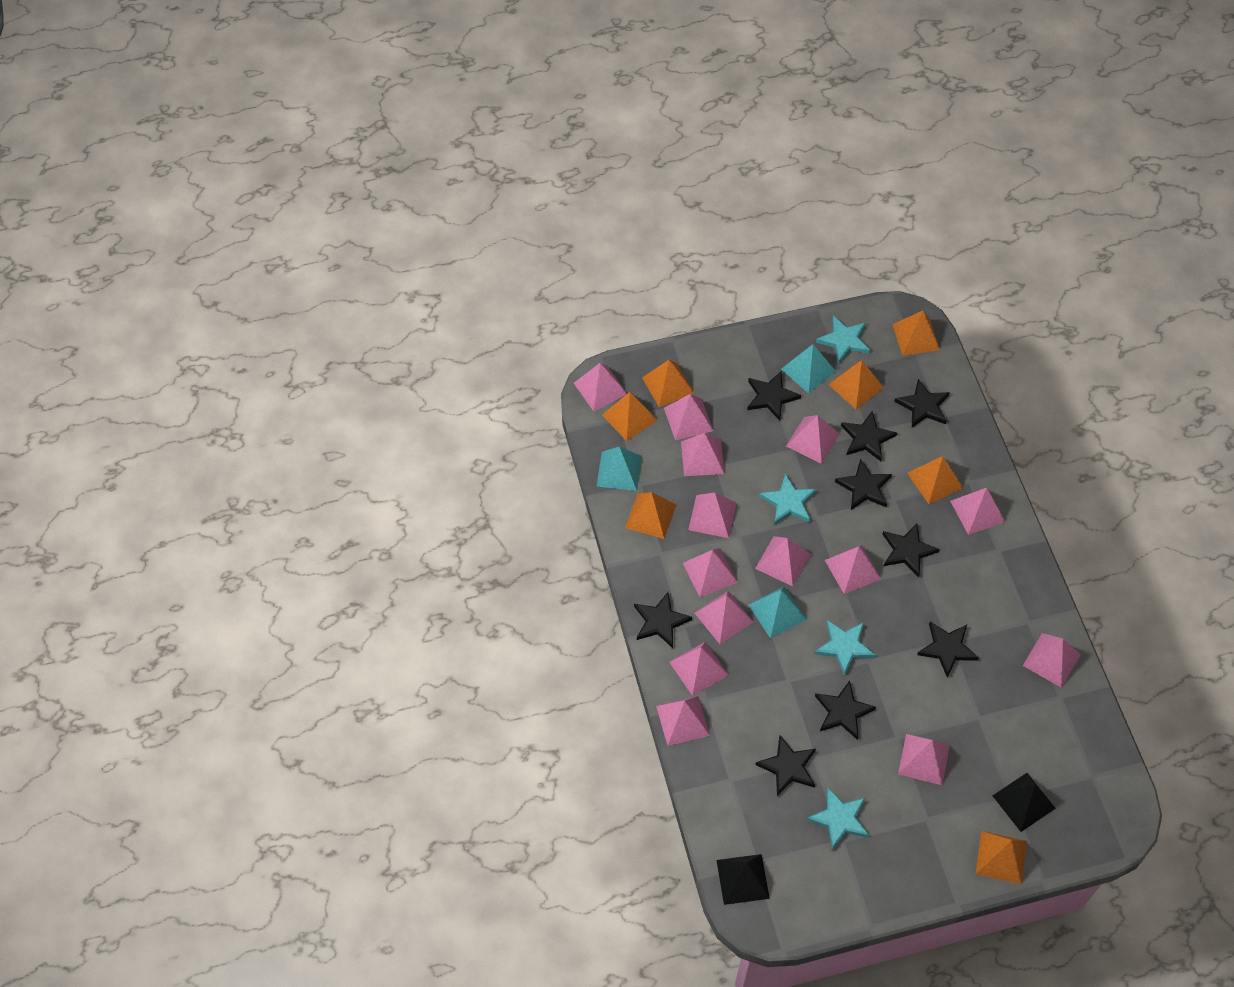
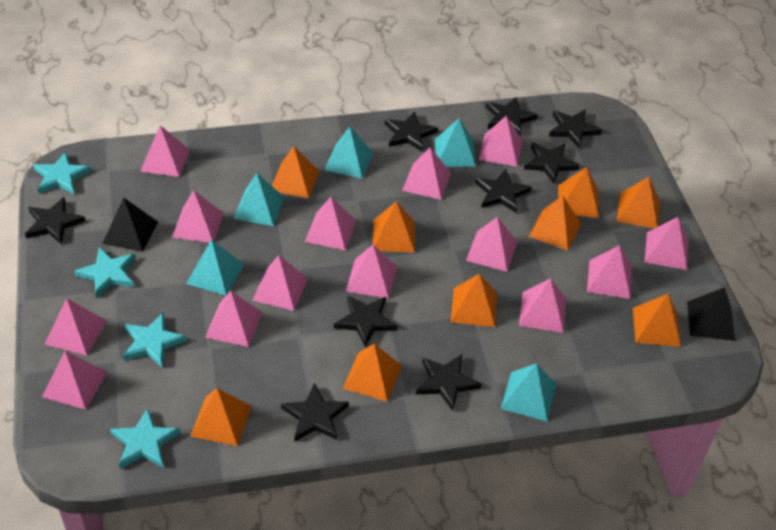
orange pyramid: [602,392,657,441] [625,492,676,539] [642,359,694,407] [828,360,884,409] [892,311,940,356] [907,456,963,504] [976,831,1027,884] = 7 -> [191,388,252,446] [272,146,319,198] [343,344,402,402] [373,202,415,253] [451,274,497,327] [529,196,582,251] [558,167,599,218] [617,177,660,228] [633,294,681,347] = 9
turquoise pyramid: [597,447,642,491] [749,587,807,638] [781,344,836,393] = 3 -> [186,239,244,295] [233,173,285,226] [324,127,374,179] [435,119,476,167] [501,363,557,421] = 5

